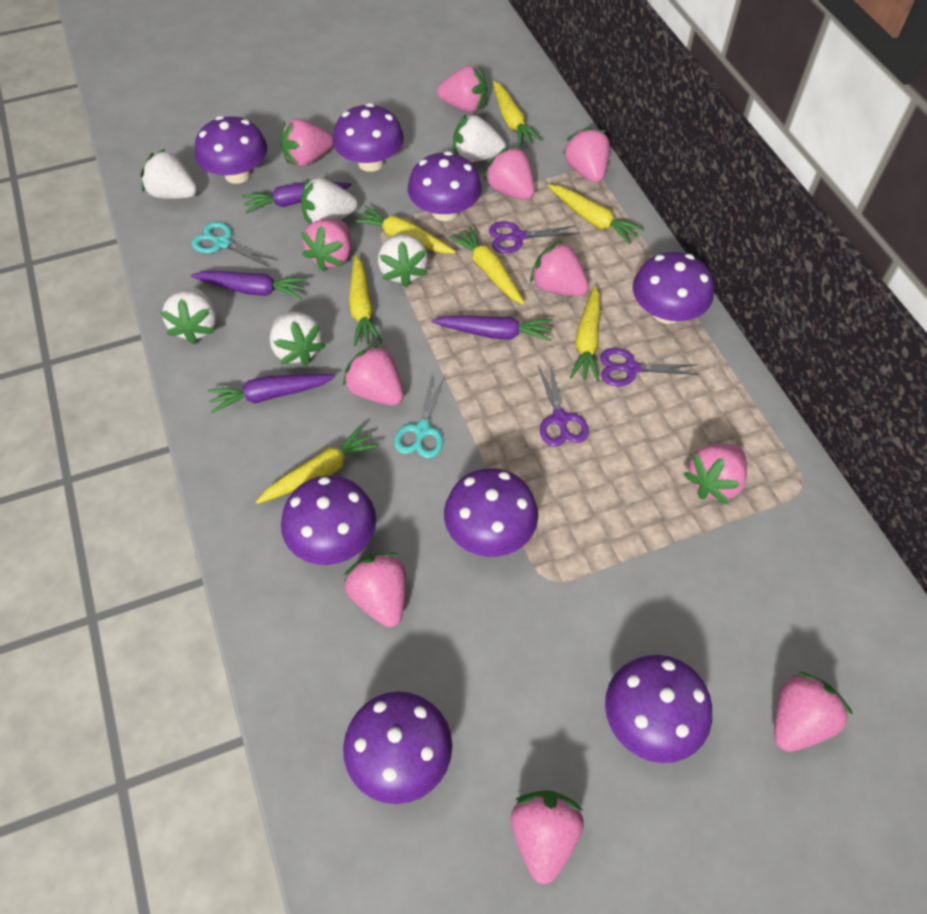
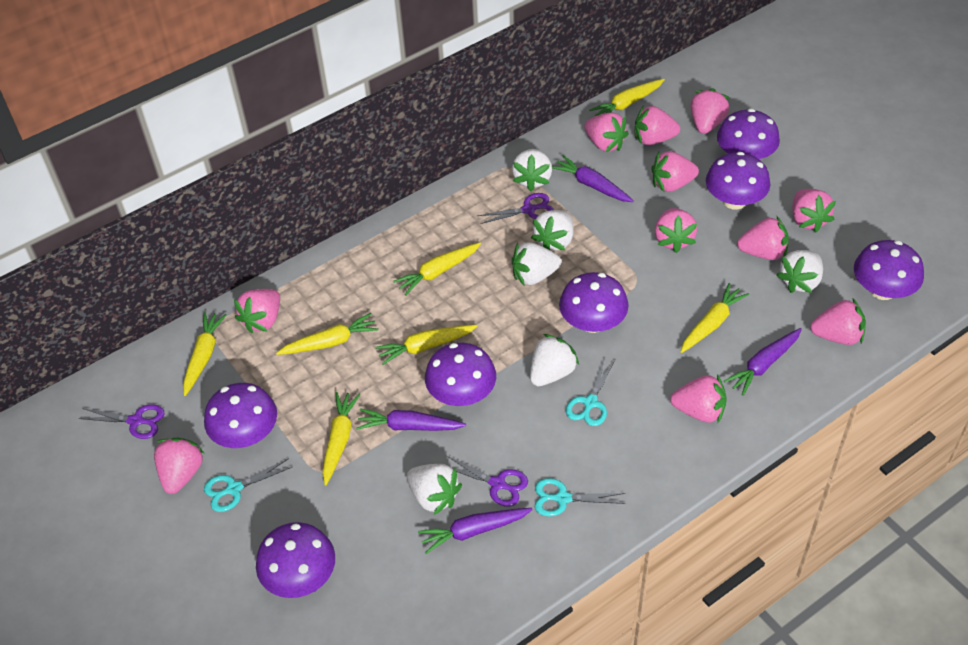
purple mushroom: [195,116,267,184] [281,475,376,565] [333,103,404,172] [343,691,452,804] [408,151,482,221] [444,468,538,557] [605,655,712,763] [633,252,714,324] = 8 -> [204,383,277,448] [256,522,335,598] [425,343,496,406] [559,272,629,333] [706,152,770,210] [717,109,780,159] [854,240,924,300] = 7
turquoise scissors: [192,222,276,267] [394,375,445,458] = 2 -> [204,458,292,512] [535,478,626,517] [566,359,615,426] = 3

